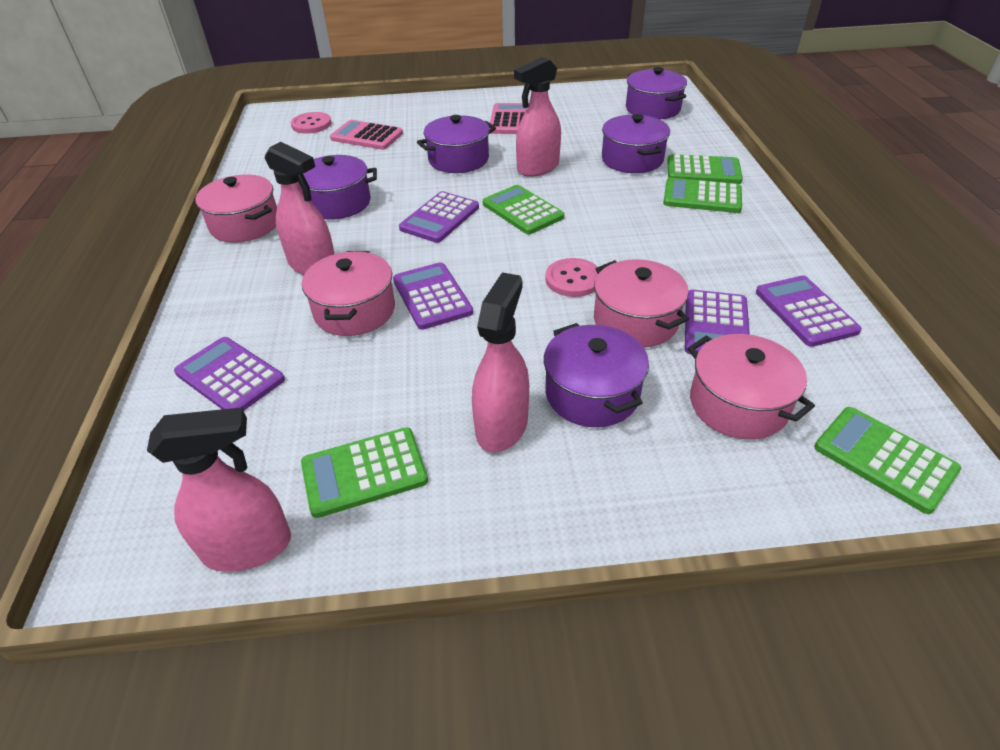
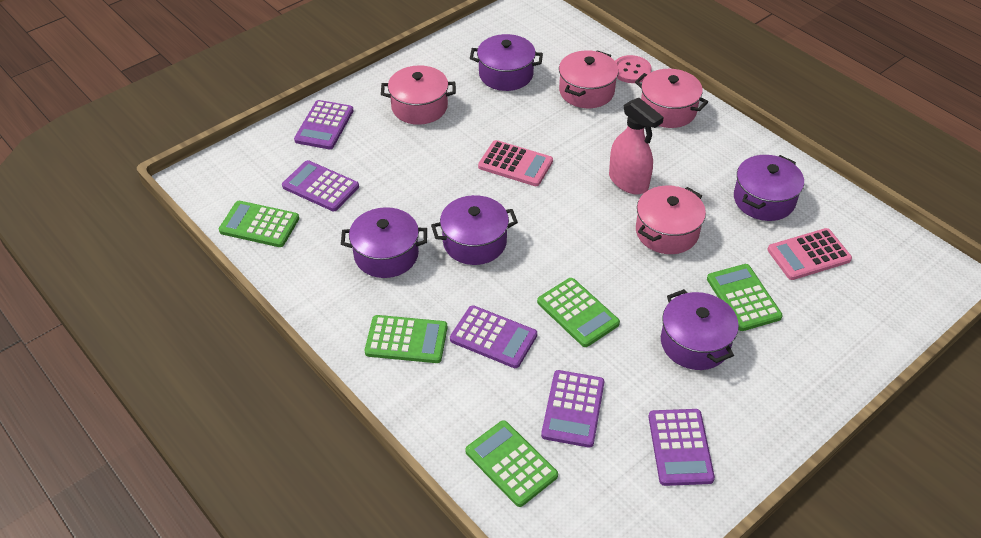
pink button: [291,112,332,134] [545,258,598,297] = 2 -> [615,55,652,83] = 1
pink spray bottle: [147,407,291,572] [265,142,334,275] [472,272,529,453] [514,57,561,177] = 4 -> [609,98,664,194] = 1

